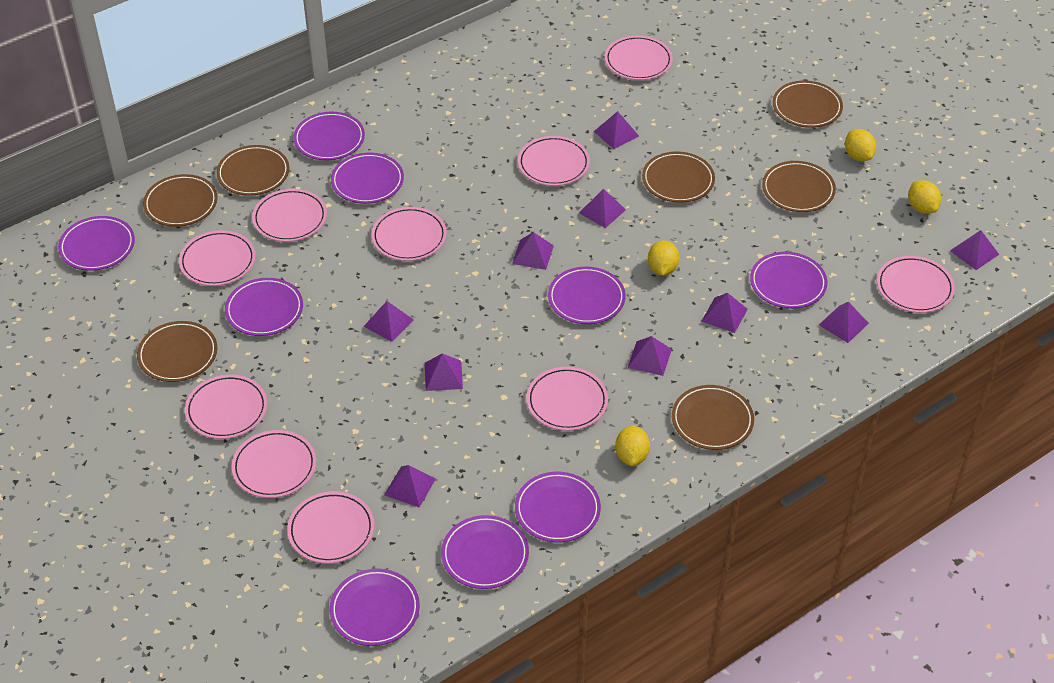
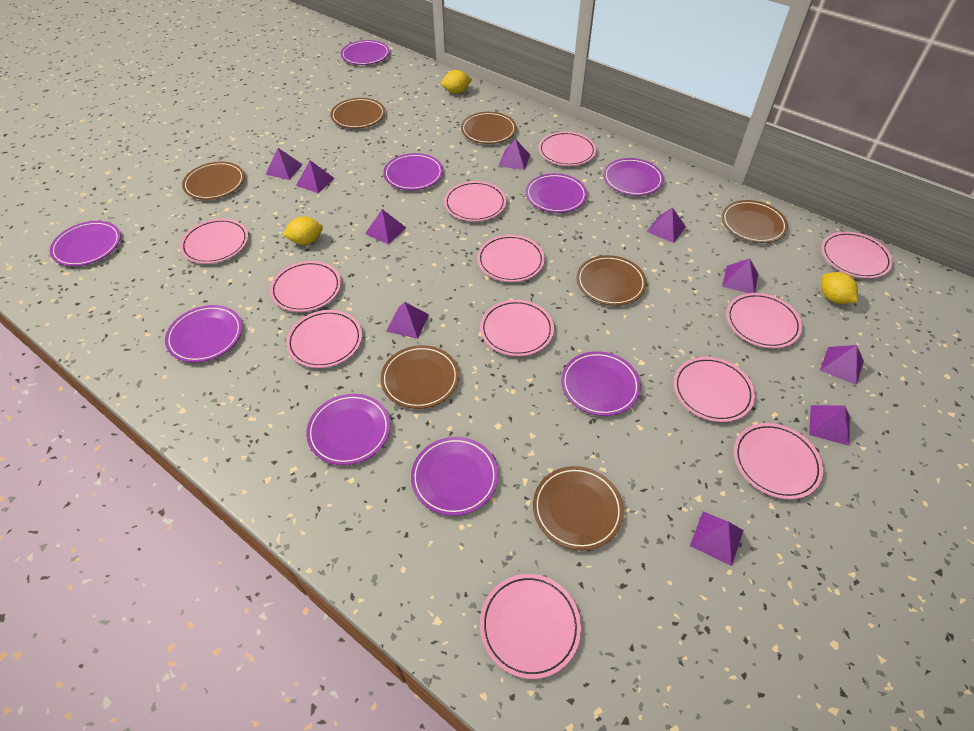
pink plate: [179,230,256,286] [185,375,267,439] [232,430,316,498] [252,189,327,242] [287,491,374,564] [371,207,447,261] [518,136,590,186] [526,367,608,431] [605,35,673,80] [877,256,955,313] = 10 -> [180,219,248,264] [270,261,341,312] [286,310,362,368] [444,181,506,222] [477,235,545,282] [480,300,554,356] [480,574,581,679] [539,132,596,166] [674,357,755,422] [726,293,802,348] [734,423,823,499] [821,231,893,279] = 12
yellow lemon: [615,425,650,466] [648,240,680,276] [845,129,876,161] [908,180,941,214] = 4 -> [283,217,323,245] [441,70,472,94] [821,272,858,304] = 3

